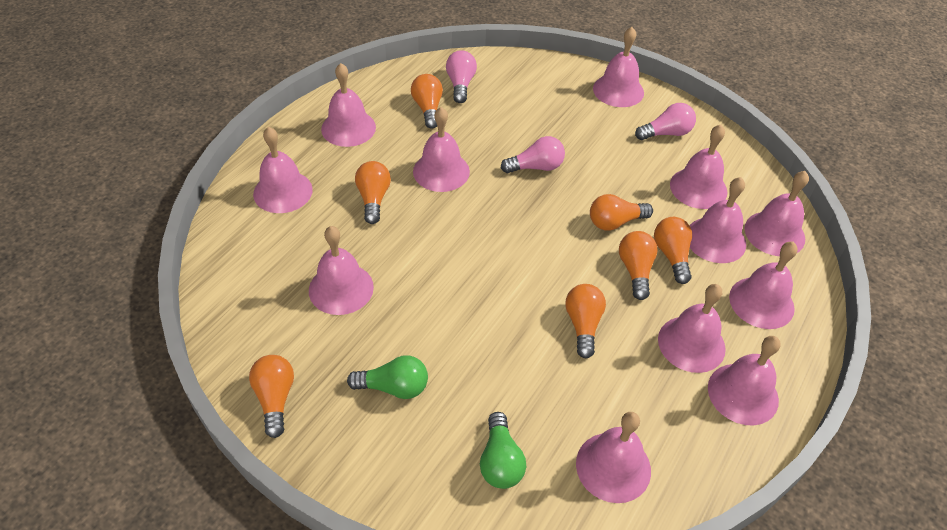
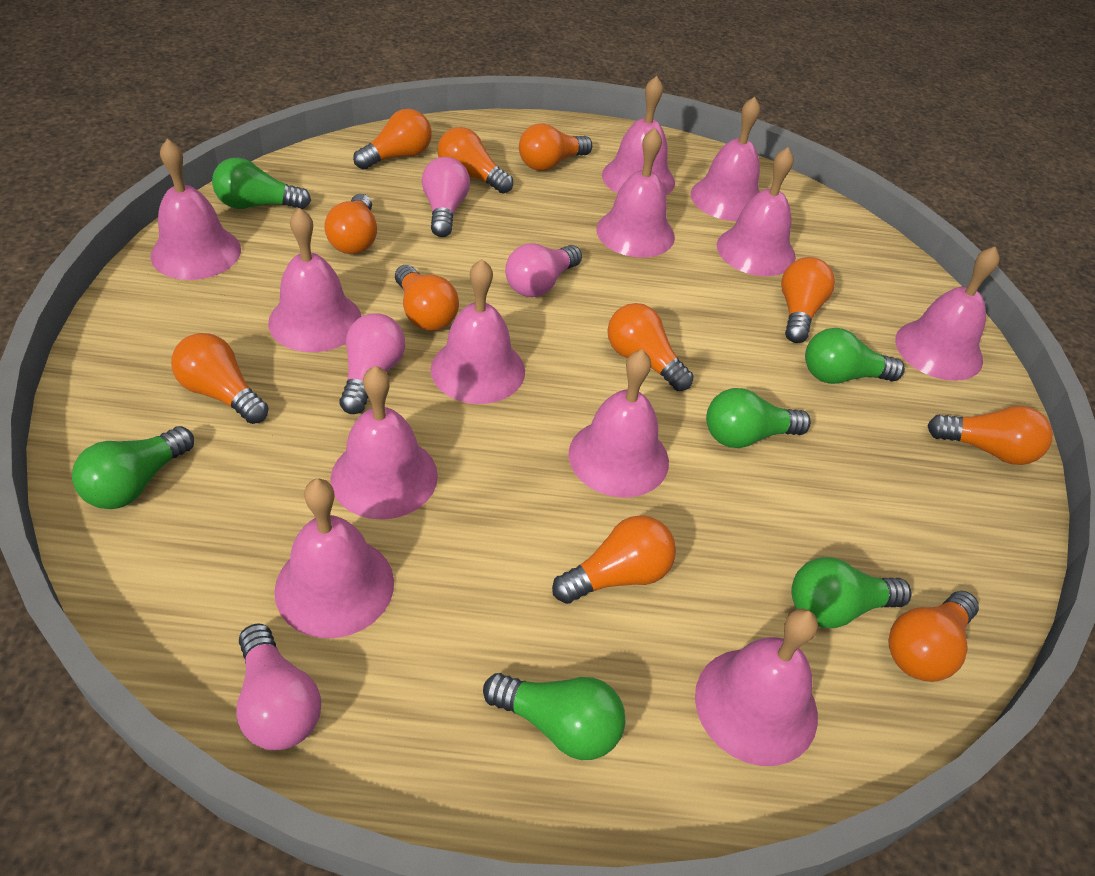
green light bulb: [347,355,428,399] [480,412,526,489] = 2 -> [72,426,194,509] [212,158,311,209] [483,673,625,760] [706,388,811,448] [791,557,912,628] [805,328,905,384] = 6
orange light bulb: [249,355,294,438] [355,161,391,224] [411,74,443,129] [565,284,606,358] [590,194,653,231] [619,231,658,300] [654,217,692,284] = 7 -> [171,333,269,424] [324,194,377,254] [353,109,432,169] [395,265,459,331] [438,127,513,194] [519,123,592,171] [552,515,676,604] [608,303,694,391] [781,257,835,343] [888,591,979,682] [927,406,1053,465] = 11
pink light bulb: [446,50,477,103] [501,136,565,173] [635,103,696,140] = 3 -> [236,623,321,750] [339,313,405,414] [422,157,470,237] [505,243,582,297] = 4

